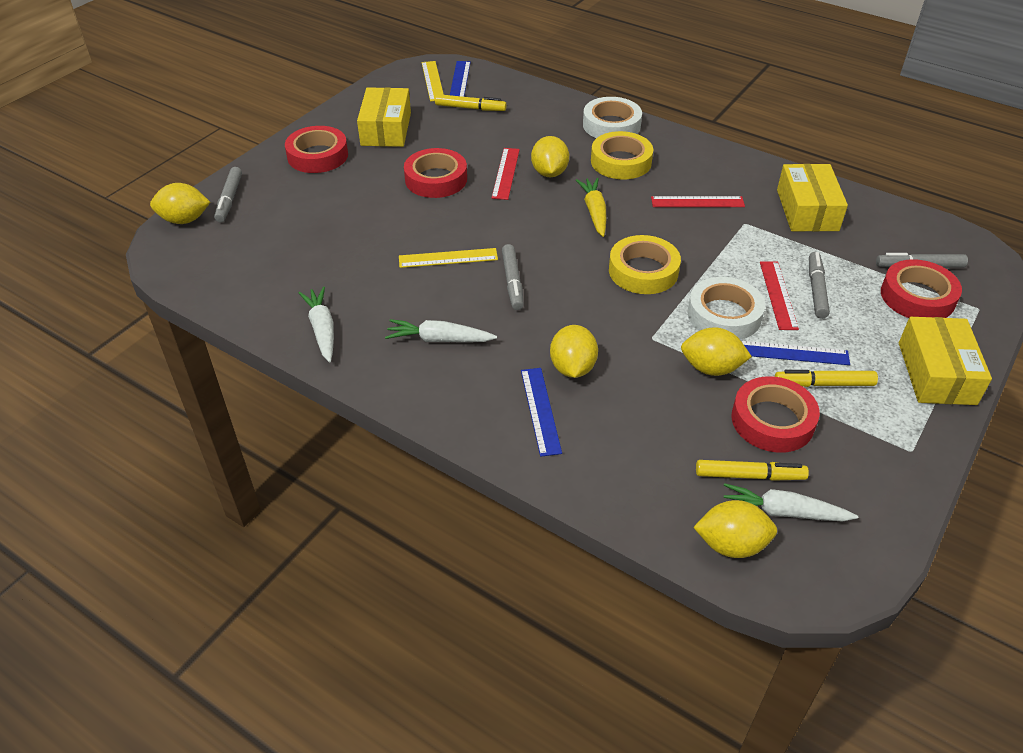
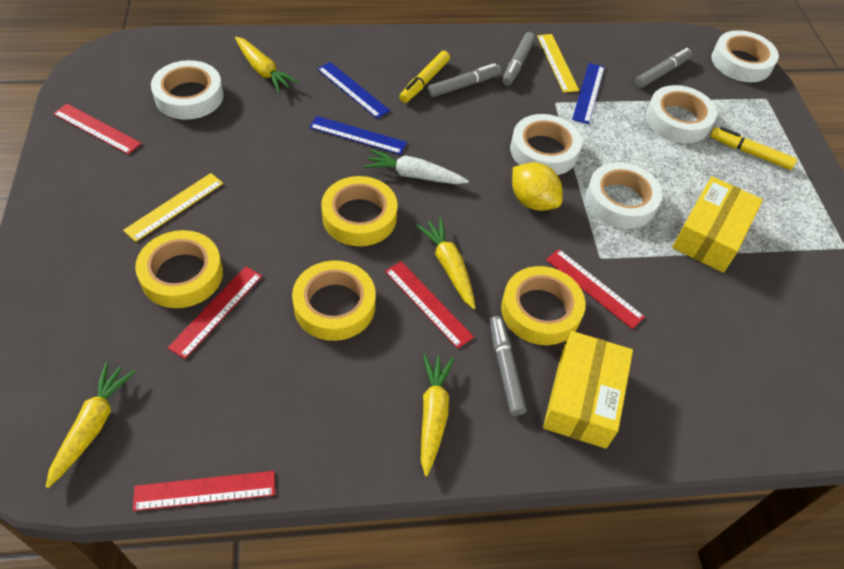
red ruler: [491,148,520,200] [651,196,745,207] [760,261,799,330] = 3 -> [53,104,142,155] [133,471,275,511] [167,266,262,359] [385,261,474,349] [546,249,645,329] = 5
red tape: [285,126,348,173] [404,148,467,198] [732,376,820,453] [881,259,962,318] = 4 -> none = 0
white carrot: [298,287,334,363] [385,319,497,342] [724,483,858,522] = 3 -> [364,149,469,184] = 1
white tape: [583,97,642,138] [688,277,765,340] = 2 -> [151,60,224,120] [510,114,582,175] [586,162,662,229] [646,85,717,143] [711,30,779,82] = 5
yellow box: [357,87,411,147] [777,164,848,232] [899,317,992,405] = 3 -> [543,331,633,449] [672,176,763,273] = 2
yellow carrot: [576,178,606,237] = 1 -> [46,362,135,488] [235,37,299,93] [416,218,475,309] [421,354,454,476] = 4
yellow lemon: [150,183,210,224] [531,136,569,177] [550,325,598,378] [681,327,752,376] [693,500,777,558] = 5 -> [512,162,563,211] = 1
yellow marker: [435,94,507,111] [696,460,809,481] [775,370,878,387] = 3 -> [399,51,450,103] [710,127,797,170] = 2
yellow tape: [591,131,653,179] [609,235,681,294] = 2 -> [135,230,223,308] [292,261,376,341] [321,176,398,246] [501,266,586,345] = 4

